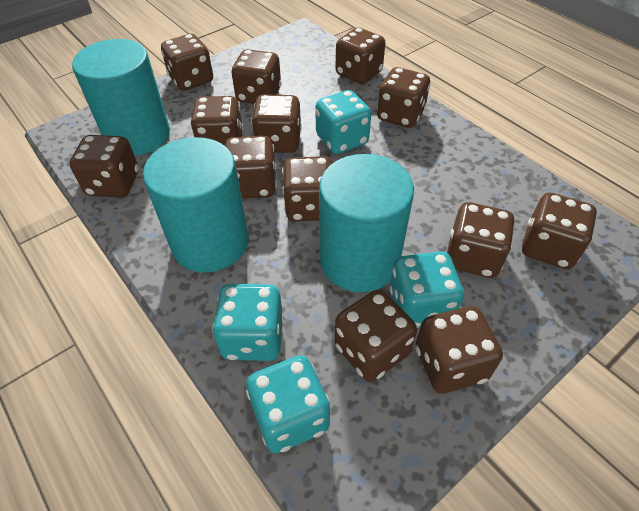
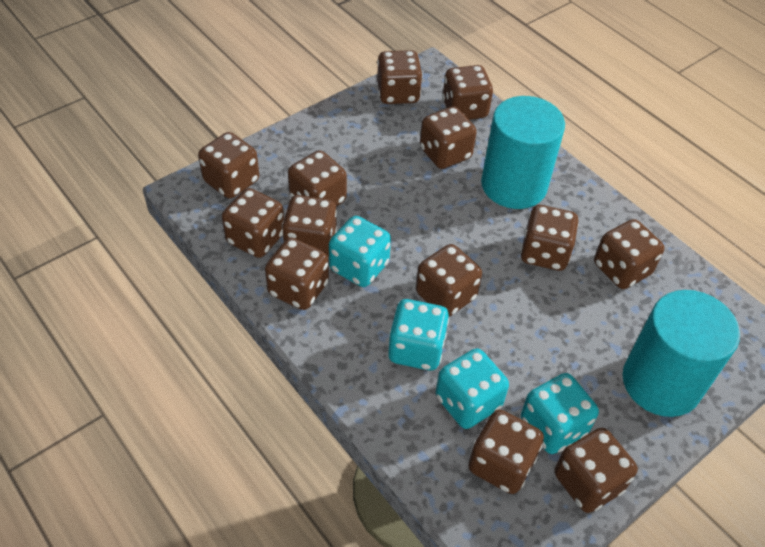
turquoise cylinder: [72,39,170,156] [143,137,249,273] [319,154,414,292] = 3 -> [481,96,565,209] [622,290,740,417] = 2

